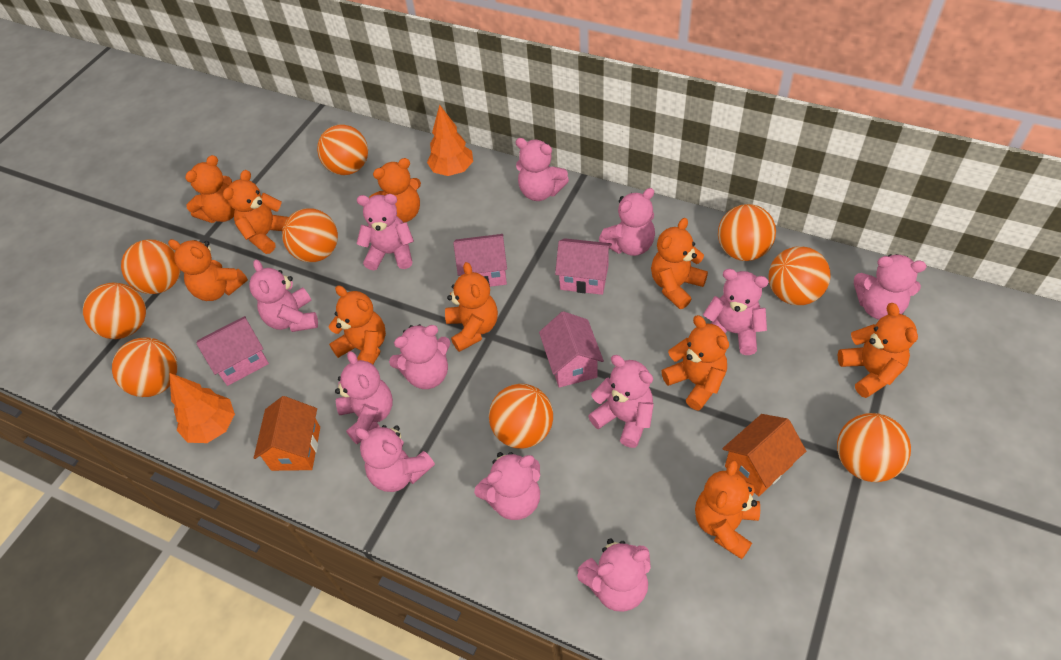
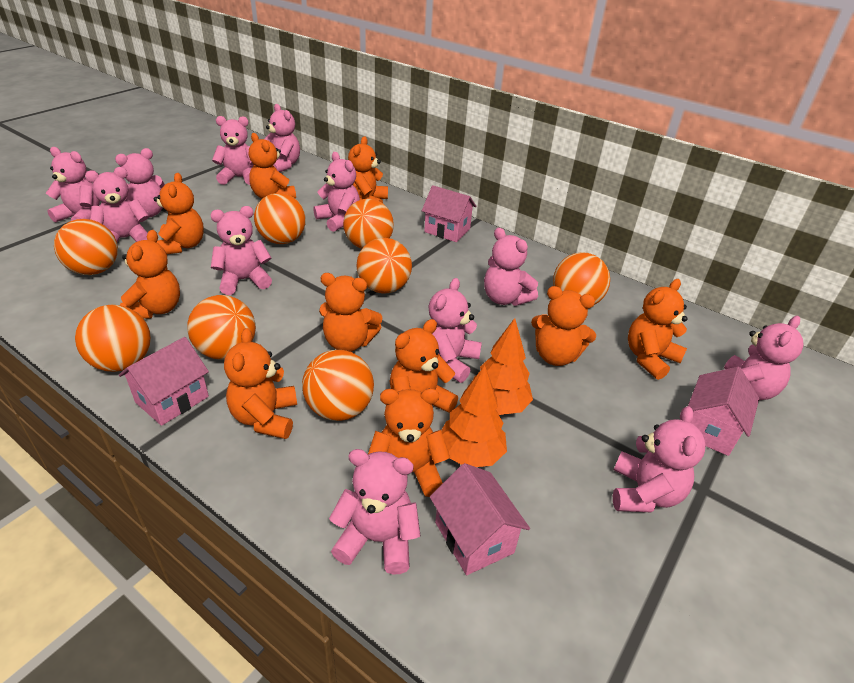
orange ball: [83,283,146,339] [112,337,178,397] [121,239,181,294] [282,208,338,262] [317,125,368,175] [489,384,553,448] [718,204,776,261] [769,246,831,305] [837,413,911,482] = 9 -> [54,219,118,275] [75,305,151,372] [187,295,256,360] [254,193,306,244] [302,350,374,421] [343,199,394,249] [356,238,412,294] [553,252,610,305] = 8
orange house: [254,396,320,471] [722,414,806,496] = 2 -> none = 0

